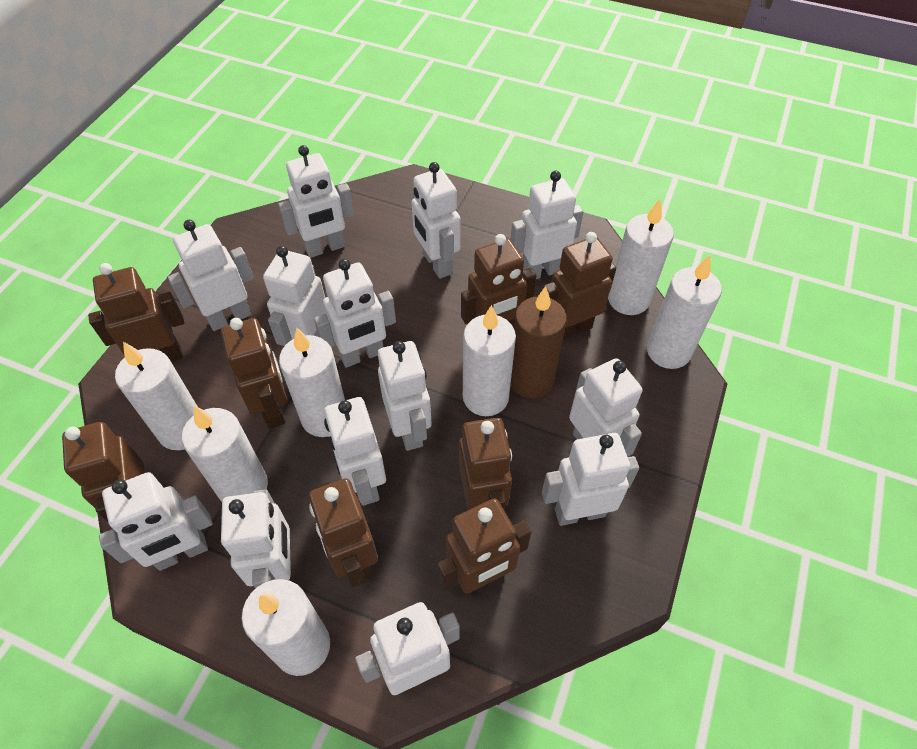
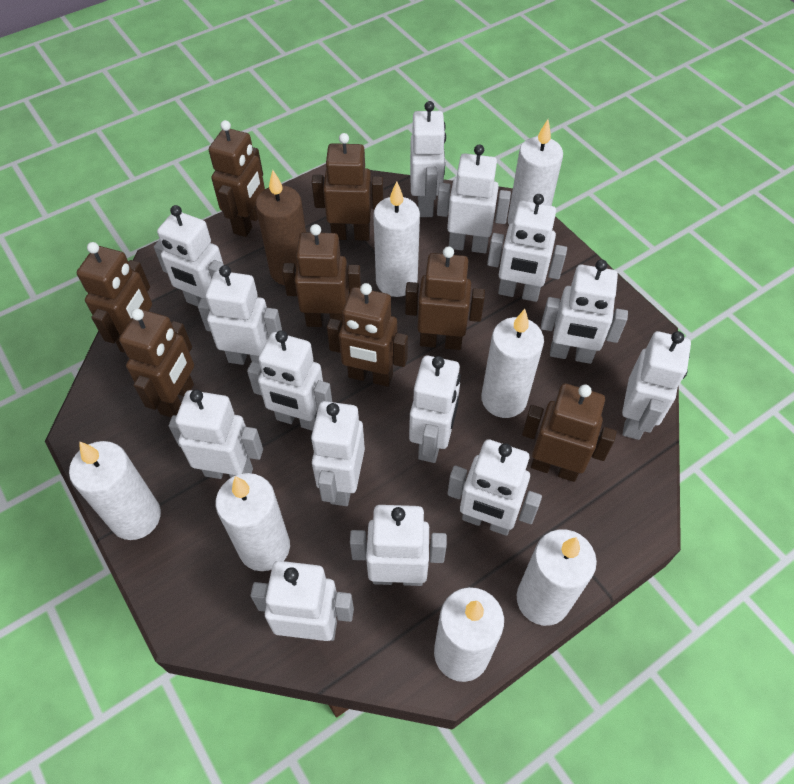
white robot: [99,472,213,571] [168,220,254,331] [221,489,291,588] [263,246,325,346] [278,145,354,258] [314,259,396,368] [324,397,386,506] [355,602,460,695] [378,341,432,451] [411,162,461,279] [511,171,583,279] [542,433,639,526] [569,358,643,457] = 13 -> [154,205,224,307] [169,390,263,479] [198,265,282,365] [247,330,332,431] [251,561,354,641] [311,401,365,506] [350,505,447,586] [409,356,461,463] [410,101,446,217] [437,144,511,253] [447,439,542,536] [487,194,567,302] [541,259,628,364] [622,331,691,440] = 14

